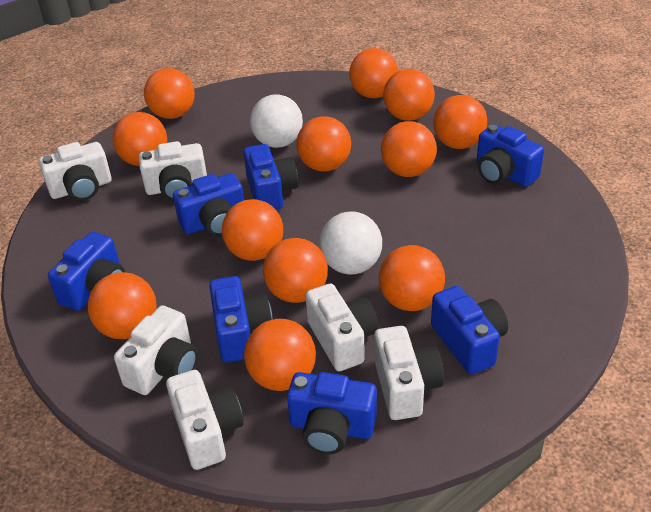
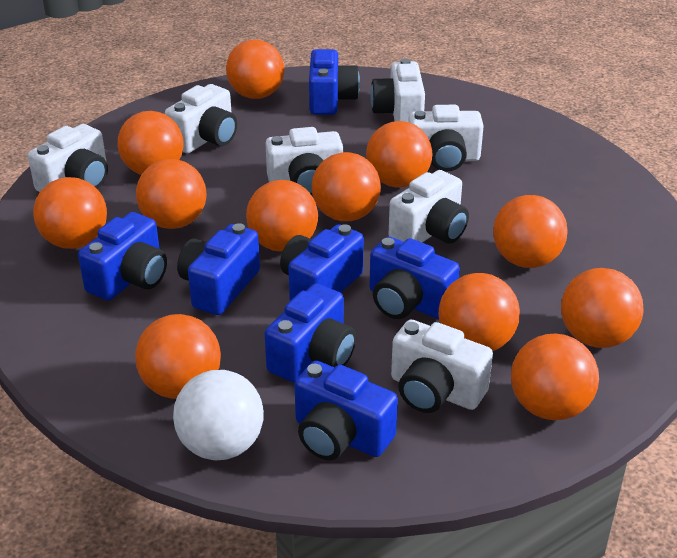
white ball: [250,94,303,148] [320,212,382,275] = 2 -> [173,370,264,460] = 1
white camera: [39,142,112,201] [114,305,198,395] [139,141,207,201] [166,370,244,470] [306,284,378,371] [374,326,444,420] = 6 -> [28,124,108,192] [165,84,237,153] [265,127,343,196] [370,58,425,122] [389,170,469,244] [391,320,493,413] [408,105,484,171] = 7

